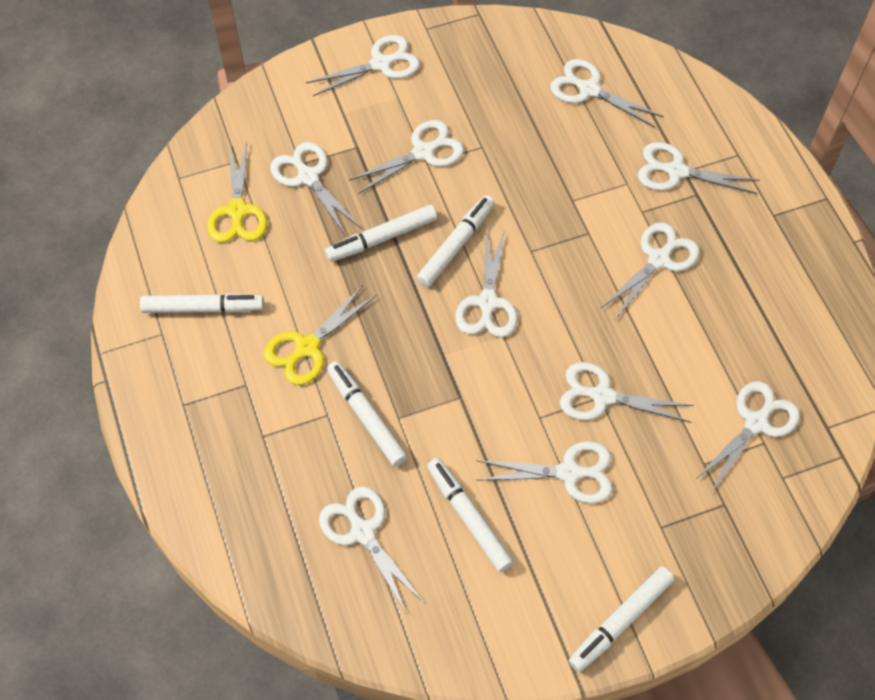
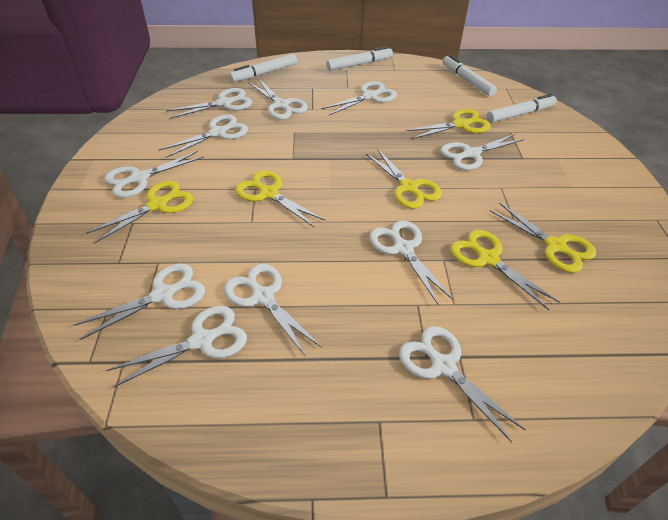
white marker: [140,293,264,313] [325,205,437,262] [327,361,408,467] [417,195,495,287] [427,458,514,572] [569,567,674,672] = 6 -> [229,54,297,82] [326,46,393,71] [443,55,497,96] [487,94,557,123] = 4
yellow scissors: [207,142,267,242] [264,285,376,385] = 2 -> [86,181,193,243] [235,170,325,228] [366,149,442,209] [406,109,491,139] [450,230,559,310] [490,202,596,273] = 6

